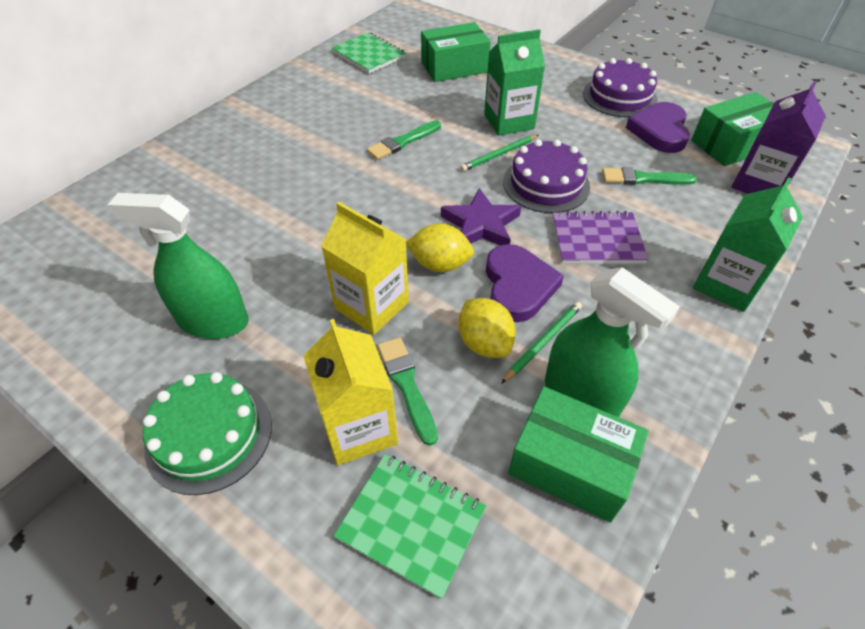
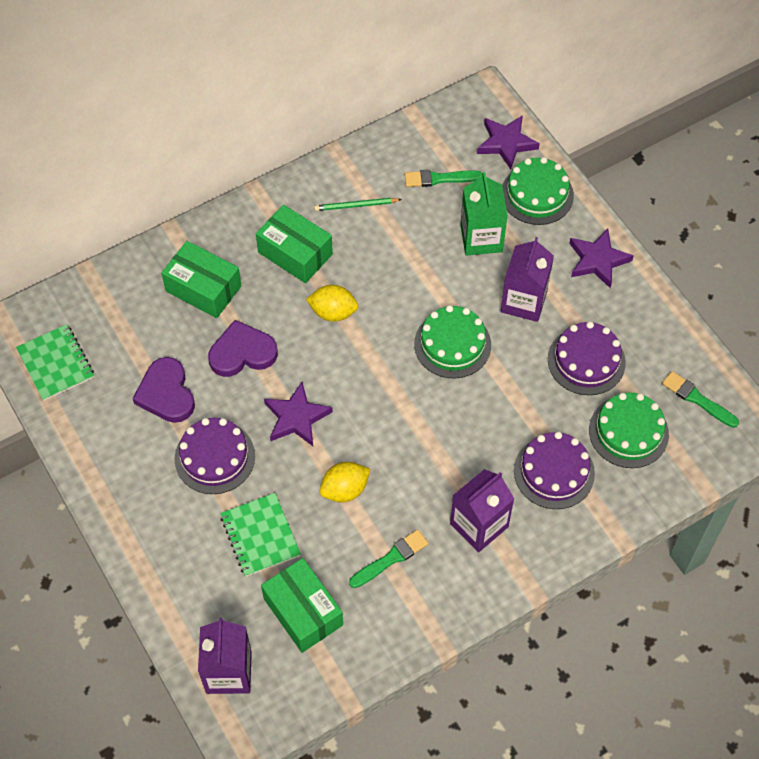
green cake: [143,372,272,495] = 1 -> [414,305,491,378] [502,157,574,225] [589,392,669,468] = 3
green carton: [484,29,545,136] [693,177,803,312] = 2 -> [460,172,508,256] = 1
green pencil: [461,135,539,171] [501,302,582,384] = 2 -> [314,198,402,211] = 1
green spray bottle: [108,193,249,339] [545,267,680,417] = 2 -> none = 0
purple cake: [503,139,590,213] [583,58,658,118] = 2 -> [175,418,255,494] [514,432,595,509] [548,321,626,395] = 3
purple carton: [732,81,826,194] = 1 -> [198,618,252,694] [450,469,514,552] [501,237,554,322] = 3
purple notebook: [552,211,648,264] = 1 -> none = 0
purple star: [441,188,521,245] = 1 -> [264,382,333,446] [477,115,540,169] [569,229,634,288] = 3
yellow carton: [303,319,398,465] [321,202,409,335] = 2 -> none = 0

